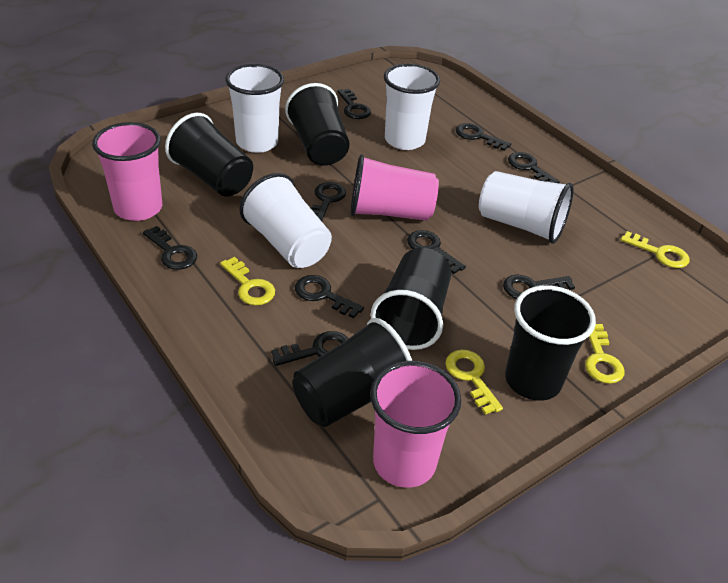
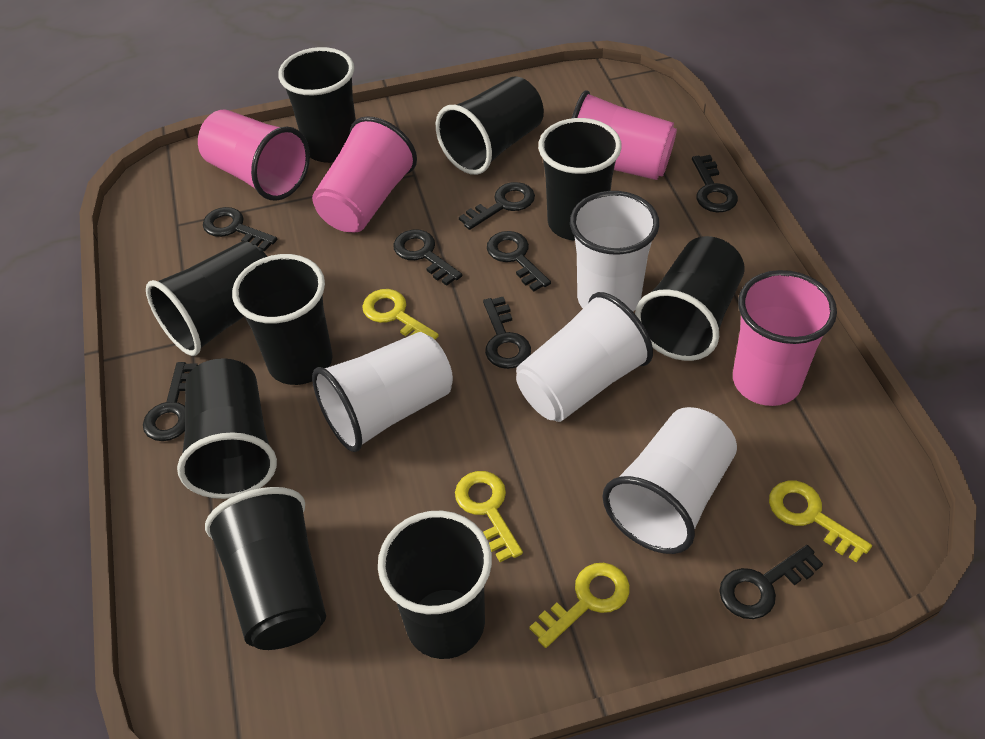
black cup: [165,113,253,197] [285,83,350,165] [292,318,412,427] [371,248,452,350] [505,285,596,401] = 5 -> [146,241,268,356] [177,358,277,499] [205,487,326,650] [232,254,333,385] [278,47,356,163] [378,511,492,659] [436,76,544,175] [538,118,622,241] [635,236,745,361] = 9
black key: [143,226,197,270] [271,331,349,366] [295,275,364,318] [311,182,346,221] [337,89,371,119] [407,230,466,274] [456,123,511,151] [503,275,575,299] [508,152,560,183] = 9 -> [143,362,198,441] [203,207,277,251] [394,229,462,286] [459,182,535,230] [483,297,531,369] [487,231,551,292] [692,155,738,212] [719,545,823,619] = 8
pink cup: [92,122,162,221] [350,155,439,221] [370,361,461,488] = 3 -> [198,109,310,201] [312,116,417,232] [572,90,677,180] [733,270,837,406] = 4

